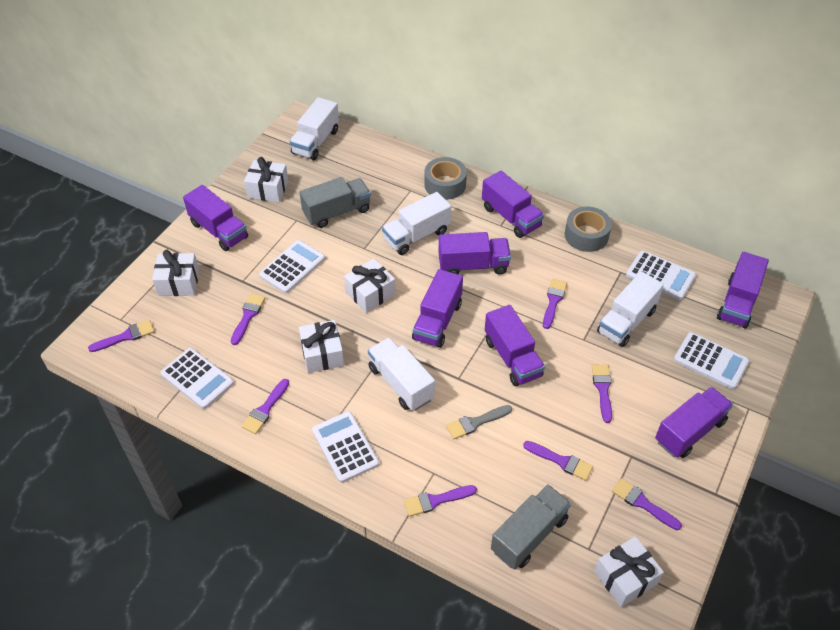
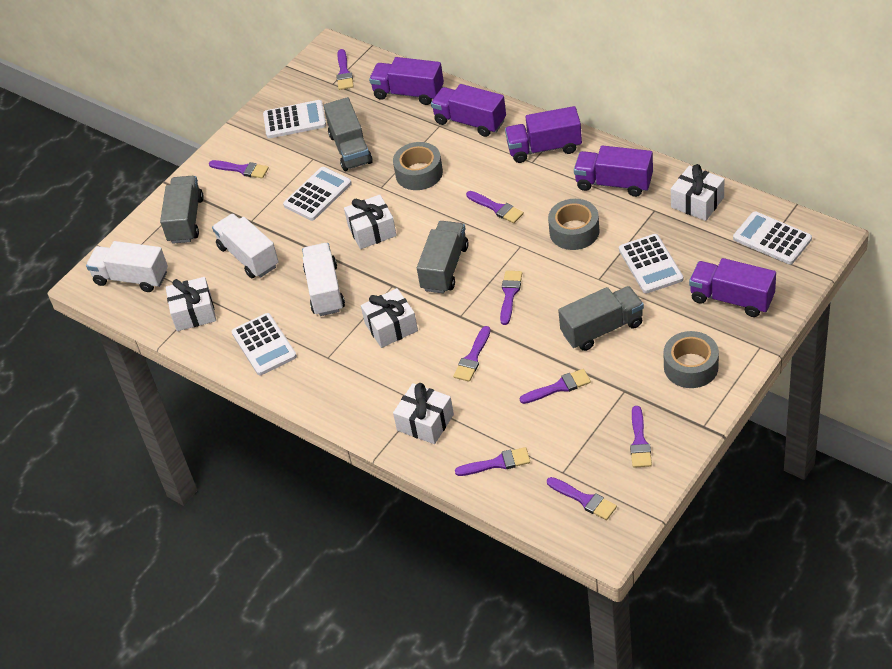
grey brush: [446,405,512,439] = 1 -> none = 0
grey tape: [424,157,467,200] [565,207,612,252] = 2 -> [393,142,443,190] [548,199,599,250] [663,331,719,388] = 3
grey truck: [300,177,371,228] [491,484,571,569] = 2 -> [160,176,204,244] [324,97,373,171] [417,221,469,293] [558,286,644,351] = 4
purple brush: [88,320,154,352] [231,293,265,345] [242,379,289,434] [404,485,477,517] [523,441,593,481] [543,279,567,329] [592,364,612,423] [612,478,682,530] = 8 -> [209,160,269,178] [336,49,354,90] [453,326,491,382] [455,447,530,476] [466,191,524,223] [500,270,522,325] [520,369,591,404] [547,477,617,520] [630,406,652,468] = 9
purple truck: [183,185,248,251] [412,269,463,348] [438,232,511,275] [482,171,544,238] [485,305,545,386] [655,387,733,458] [717,252,769,328] = 7 -> [369,57,444,105] [431,84,506,137] [505,106,582,163] [574,145,653,197] [689,258,776,317] = 5
white truck: [289,97,339,160] [368,337,435,411] [382,192,451,255] [597,271,664,347] = 4 -> [86,241,168,292] [212,214,279,278] [302,243,345,316] = 3

